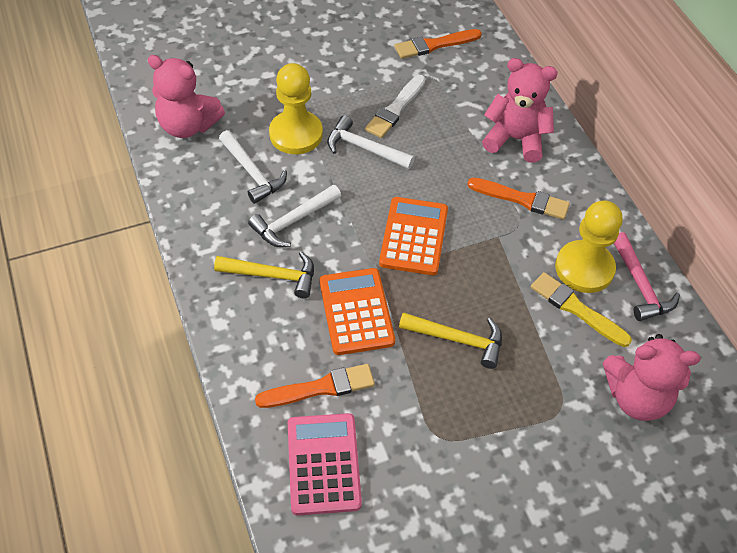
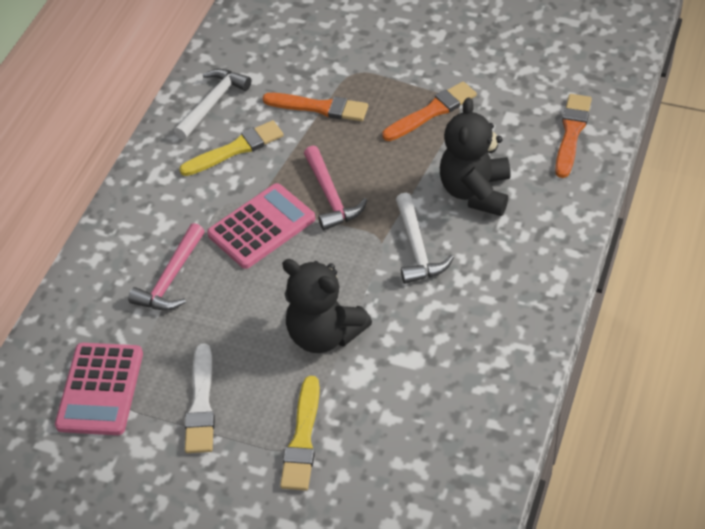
black teddy bear: none = 0 -> [282,259,372,353] [440,97,511,216] = 2
orange calculator: [320,268,395,355] [379,197,448,275] = 2 -> none = 0
pink calculator: [288,413,362,516] = 1 -> [55,343,143,435] [207,183,315,269] = 2
pink hammer: [614,232,680,321] = 1 -> [128,223,205,311] [304,146,367,230] = 2
pink teddy bear: [147,55,225,138] [482,58,558,163] [603,334,701,421] = 3 -> none = 0
white hammer: [219,130,287,204] [248,185,341,247] [327,115,415,169] = 3 -> [174,69,251,140] [396,193,454,284] = 2
yellow brush: [531,272,632,347] = 1 -> [179,120,284,176] [280,376,320,491] = 2
yellow hammer: [214,251,314,299] [399,312,502,369] = 2 -> none = 0
yellow pawn: [269,63,323,154] [555,200,623,293] = 2 -> none = 0

